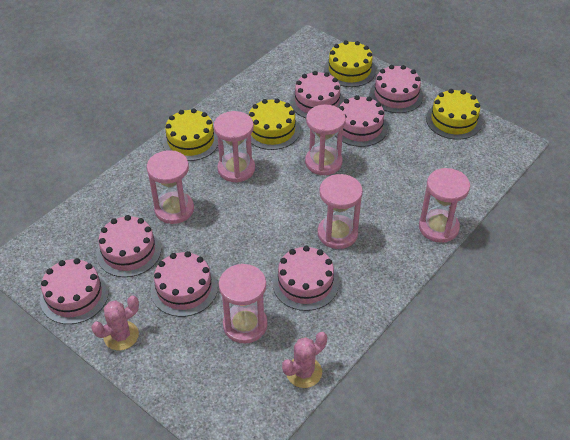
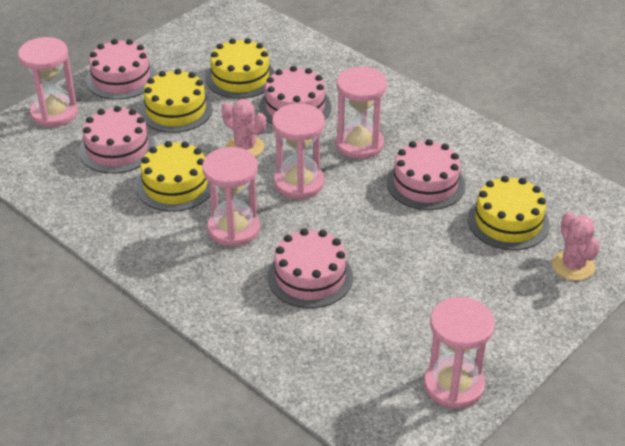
pink cake: [40,258,109,324] [96,215,161,277] [151,251,218,317] [272,246,339,311] [290,71,344,118] [336,95,388,147] [370,65,423,113] = 7 -> [79,106,155,174] [86,39,156,100] [259,66,332,124] [268,228,353,308] [387,139,465,210] = 5
pink hourglass: [147,150,194,224] [214,111,255,182] [219,264,268,344] [305,105,346,175] [318,174,363,249] [419,168,470,243] = 6 -> [18,37,78,127] [202,147,260,247] [272,103,325,199] [336,66,387,159] [424,297,495,409] = 5

